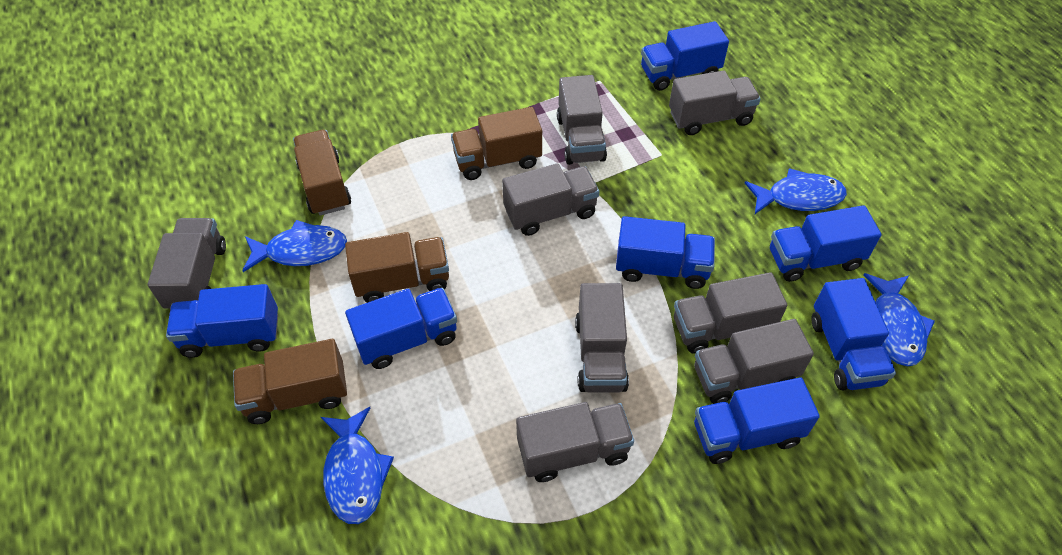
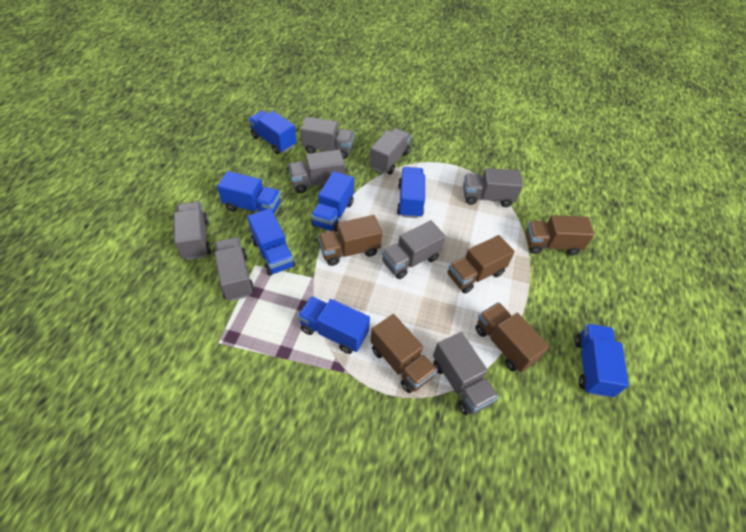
blue fish: [242,220,347,272] [321,407,394,524] [745,168,847,214] [863,273,935,366] = 4 -> none = 0
brown truck: [233,339,347,424] [293,130,351,216] [345,232,449,303] [451,107,542,180] = 4 -> [318,215,382,266] [370,314,437,393] [447,235,515,294] [475,302,550,372] [525,215,594,256] = 5

